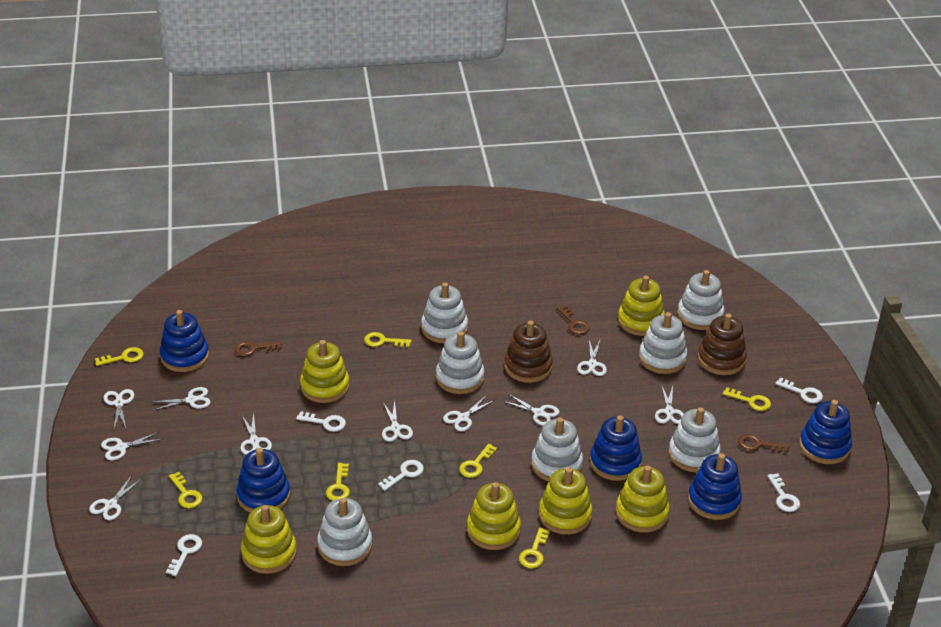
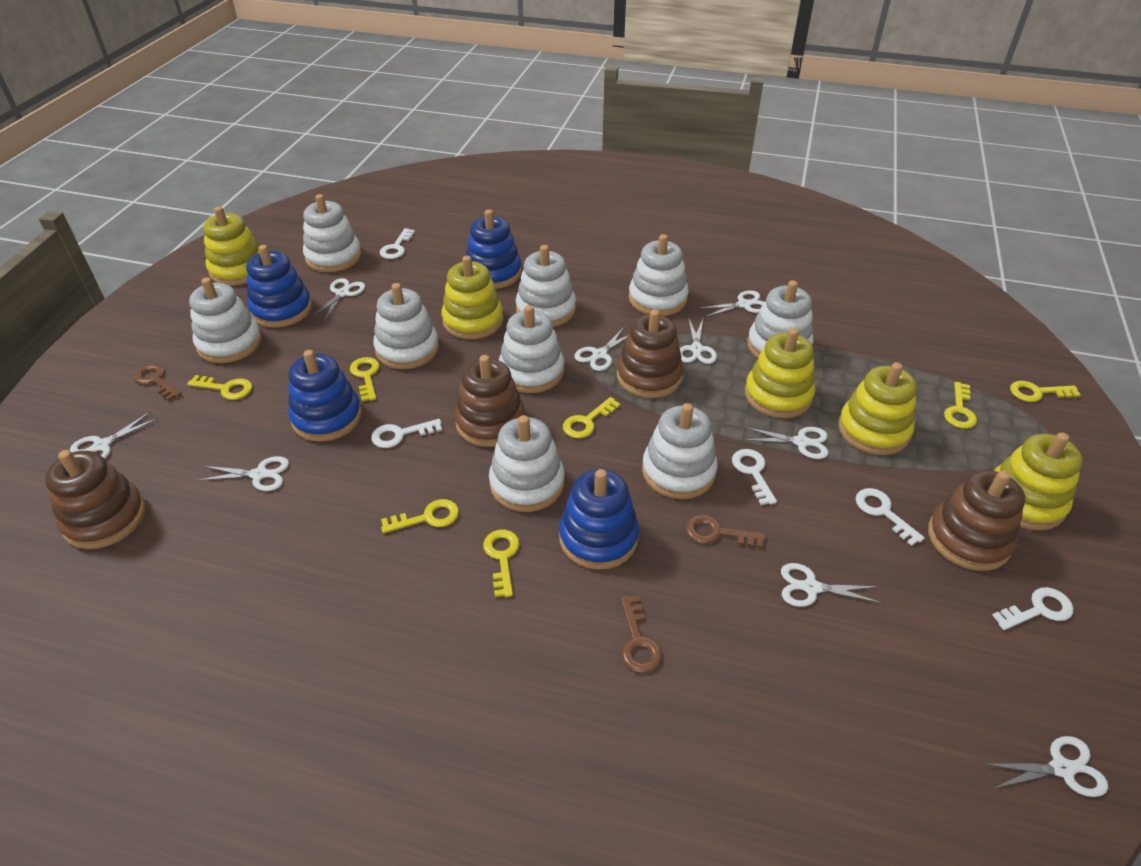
blue stacking toy: [160,310,209,372] [236,448,290,513] [590,415,642,481] [688,453,742,520] [799,400,852,464] = 5 -> [246,245,312,328] [288,350,362,442] [466,209,522,289] [559,469,639,570] = 4
brown stacking toy: [504,321,553,383] [698,314,747,375] = 2 -> [45,450,146,549] [455,355,525,447] [617,310,684,398] [928,470,1025,571] = 4
white scissors: [89,475,142,520] [101,432,163,460] [104,389,135,429] [152,387,211,411] [240,412,272,455] [382,400,413,442] [443,396,495,431] [502,394,560,426] [577,340,607,376] [655,384,684,424] = 10 -> [70,411,159,459] [198,456,289,491] [311,278,365,321] [574,327,627,371] [680,319,717,364] [698,290,764,317] [744,427,828,459] [781,563,882,607] [983,736,1108,797] = 9
white stacking toy: [317,498,372,566] [421,283,468,343] [436,332,485,394] [531,417,583,481] [639,312,688,374] [668,407,721,472] [677,270,725,330] = 7 -> [189,277,262,363] [303,194,362,272] [373,283,439,369] [489,415,565,512] [499,305,564,393] [516,245,576,327] [629,234,689,316] [642,403,718,499] [747,280,814,358] = 9
yellow stacking toy: [241,505,297,574] [300,340,350,403] [467,482,521,550] [539,467,593,535] [616,466,670,533] [618,276,665,336] = 6 -> [203,206,259,286] [442,256,504,339] [745,328,815,418] [838,362,917,455] [994,432,1083,530] = 5

